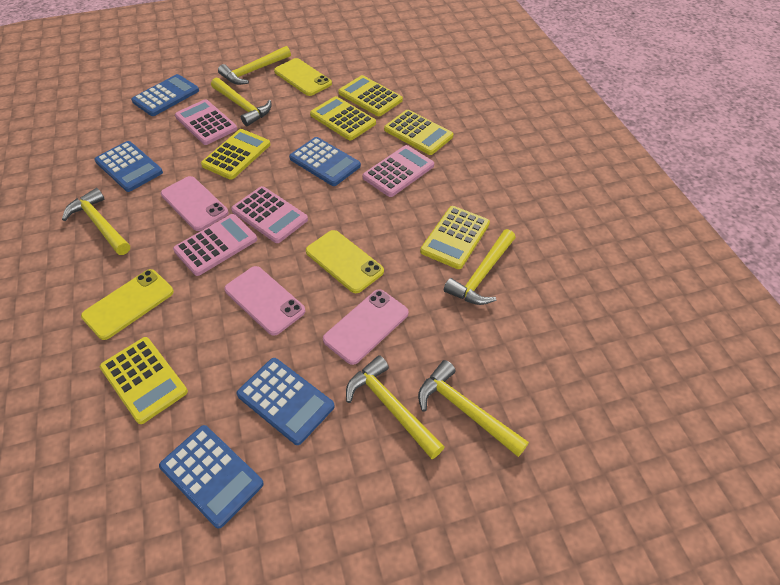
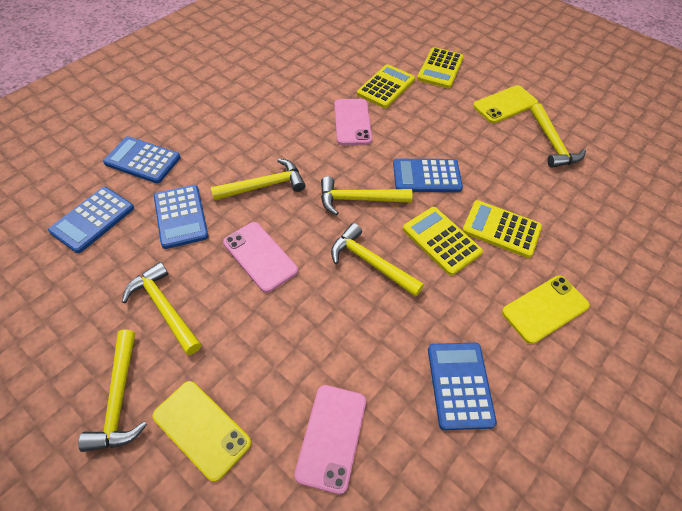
pink calculator: [173,214,257,276] [175,99,237,145] [231,186,308,243] [363,145,434,197] = 4 -> none = 0
yellow calculator: [100,337,188,424] [201,129,271,180] [310,96,376,140] [338,75,403,116] [384,110,454,155] [420,206,490,269] = 6 -> [357,64,415,108] [403,207,483,276] [417,47,464,88] [462,200,542,258] = 4

